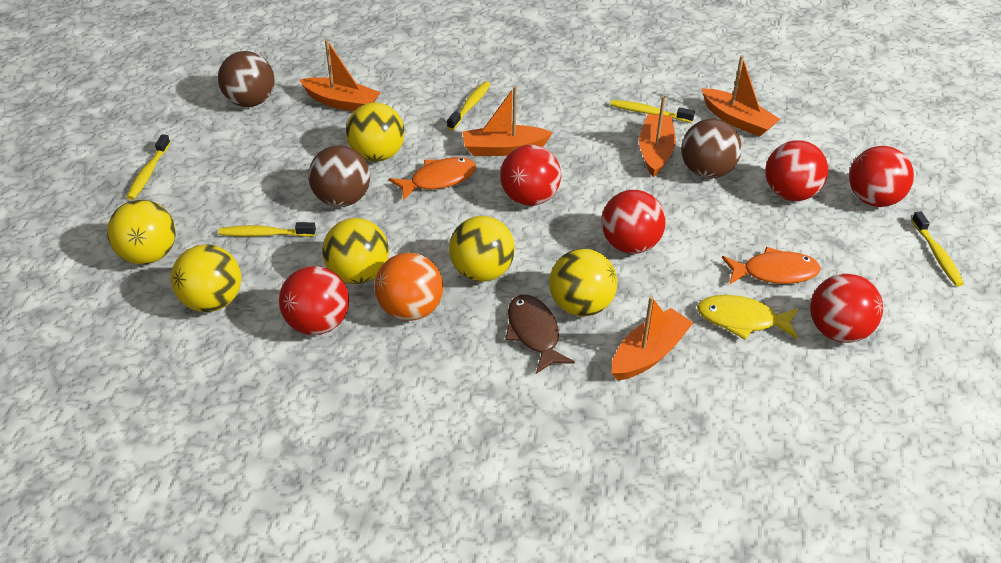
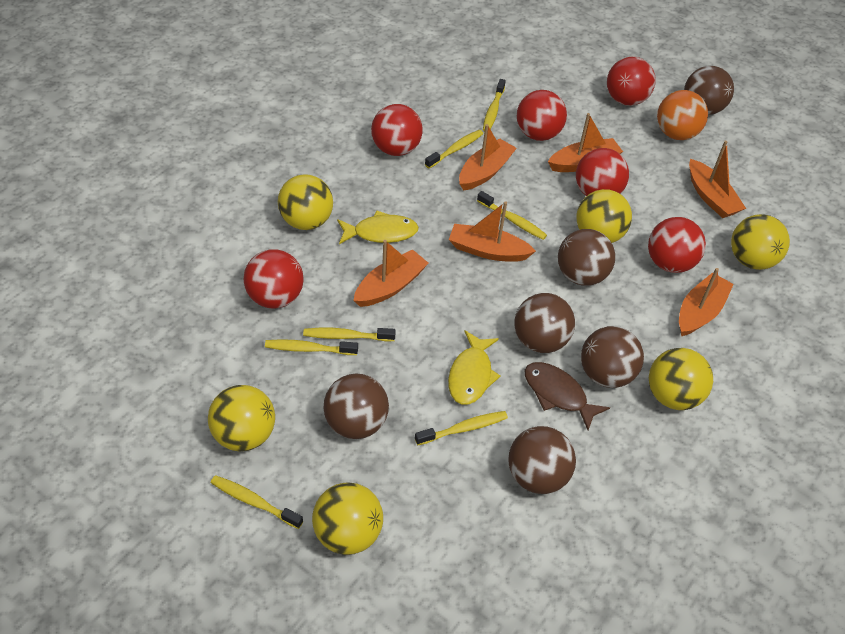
brown ball: [218,51,275,107] [308,145,370,207] [681,119,742,178] = 3 -> [324,374,389,439] [508,426,576,494] [514,293,575,353] [558,229,615,286] [581,326,644,388] [684,66,734,115] = 6
orange boat: [300,39,381,111] [463,86,553,156] [612,296,693,381] [639,96,676,177] [701,55,780,137] = 5 -> [353,240,428,307] [449,201,536,262] [459,124,517,191] [548,113,623,172] [679,268,734,336] [689,141,746,218] = 6
orange fish: [389,157,476,201] [722,247,820,285] = 2 -> none = 0
yellow fish: [697,295,798,340] = 1 -> [337,211,419,244] [448,331,501,405] = 2
yellow toothbrush: [127,134,170,200] [219,222,316,237] [447,81,491,130] [610,100,695,123] [911,211,964,286] = 5 -> [211,475,303,529] [265,339,358,355] [303,328,396,341] [415,411,508,445] [425,130,483,168] [477,191,547,240] [483,79,506,131] = 7

